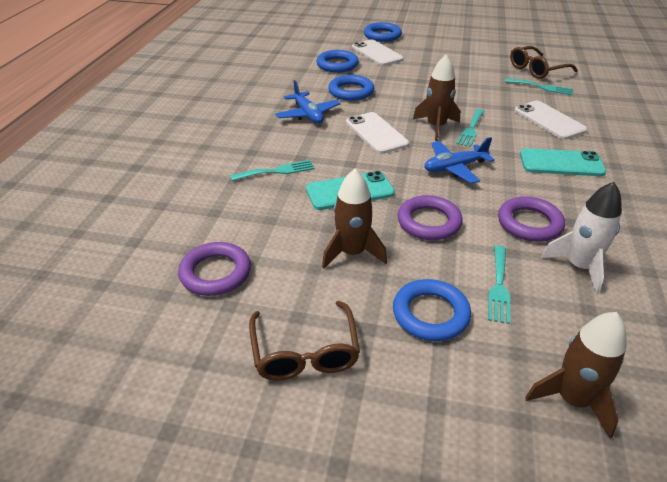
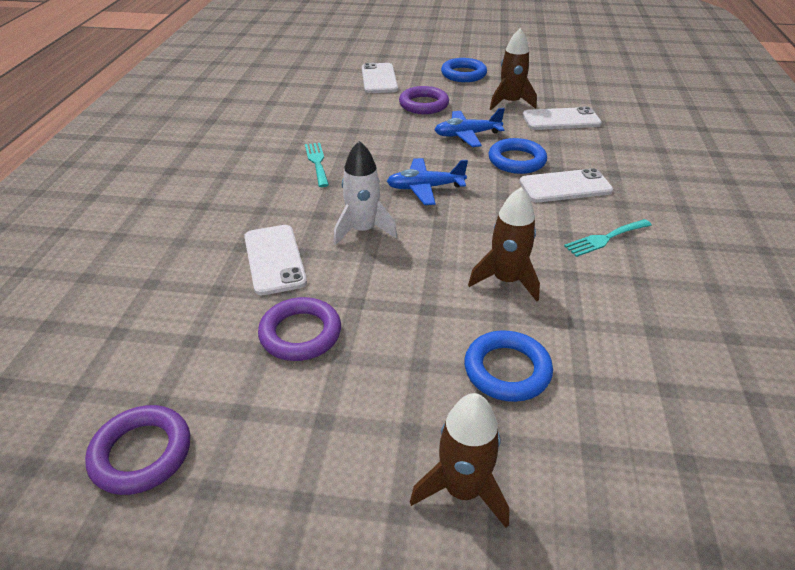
blue ring: [317,50,359,73] [328,75,374,101] [364,22,402,42] [393,279,471,341] = 4 -> [441,58,487,82] [464,330,553,402] [489,138,547,174] = 3
brown glasses: [249,301,360,381] [510,46,578,79] = 2 -> none = 0
turquoise fork: [230,160,315,181] [456,109,484,147] [488,246,510,324] [505,78,574,95] = 4 -> [305,143,329,187] [564,219,652,257] = 2
turquoise phone: [306,171,395,210] [520,148,606,176] = 2 -> none = 0
white phone: [346,112,409,154] [352,40,404,66] [514,101,587,140] = 3 -> [244,225,307,295] [362,63,398,93] [519,168,613,202] [522,107,602,130] = 4

